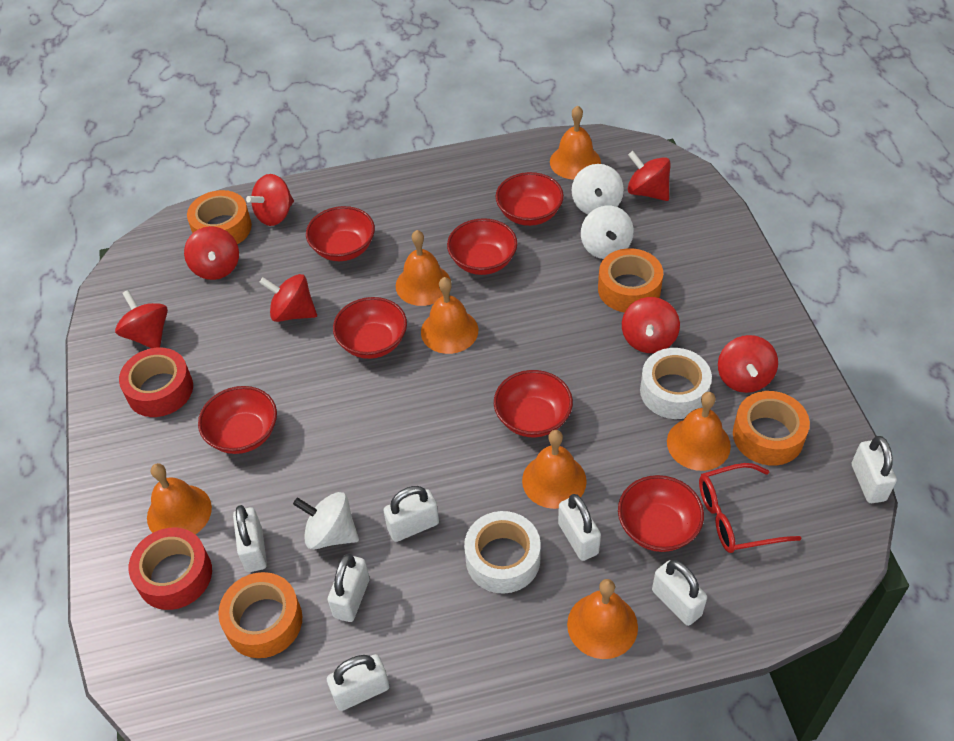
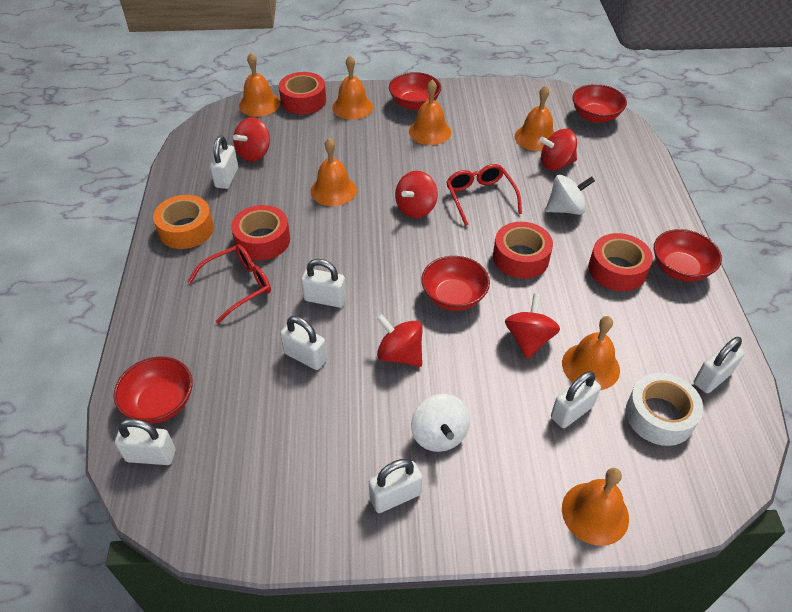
orange tape: [187,190,252,244] [218,572,302,658] [598,248,663,313] [733,391,810,466] = 4 -> [153,195,214,249] = 1
red bowl: [198,386,277,454] [306,206,375,261] [333,297,407,359] [447,218,517,275] [494,370,573,437] [495,172,564,226] [618,475,704,552] = 7 -> [114,357,193,424] [389,72,441,110] [421,256,490,311] [572,84,627,123] [654,229,722,282] = 5
red glasses: [699,463,801,553] = 1 -> [188,244,271,324] [446,164,522,226] = 2
red spinning top: [115,290,168,348] [184,226,239,280] [246,174,294,226] [259,274,317,322] [622,297,680,353] [628,151,671,201] [718,335,778,393] = 7 -> [233,117,270,162] [376,314,423,367] [395,171,438,218] [505,294,560,359] [539,129,577,170] = 5
red tape: [119,348,193,417] [129,528,212,610] = 2 -> [231,205,290,260] [279,72,326,114] [493,222,553,279] [588,233,653,291] = 4
white spinning top: [293,492,359,550] [572,164,624,214] [581,206,634,259] = 3 -> [411,394,470,452] [545,175,595,215] = 2
white tape: [464,511,541,594] [640,348,712,419] = 2 -> [626,373,703,446] = 1

